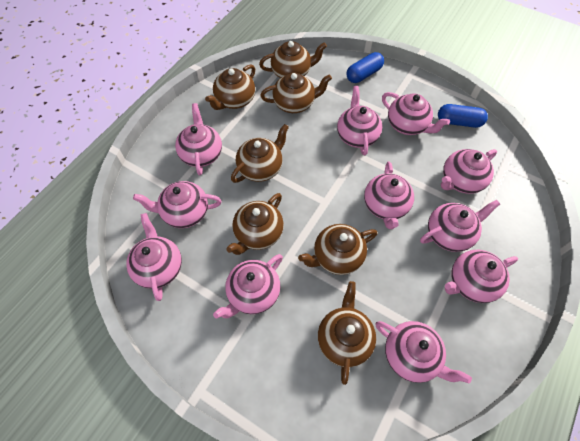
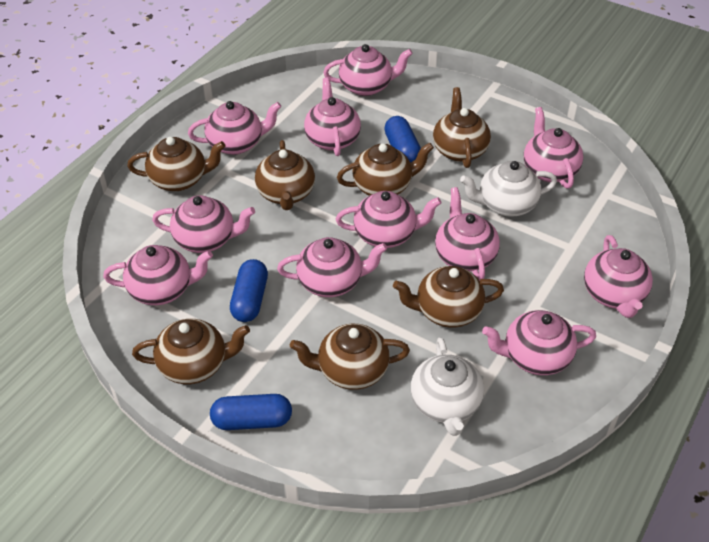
blue capsule: [347,52,384,83] [438,104,488,128] = 2 -> [210,394,292,430] [230,259,268,322] [384,116,421,163] = 3
white teapot: none = 0 -> [411,337,484,436] [460,161,557,217] = 2

